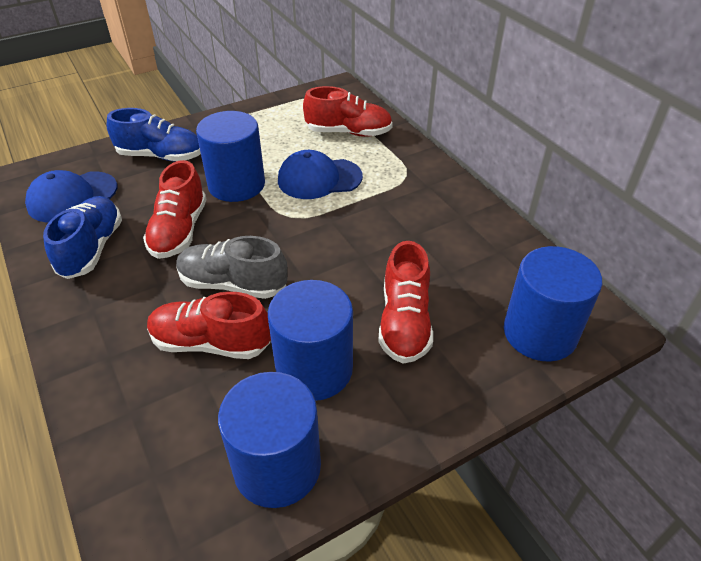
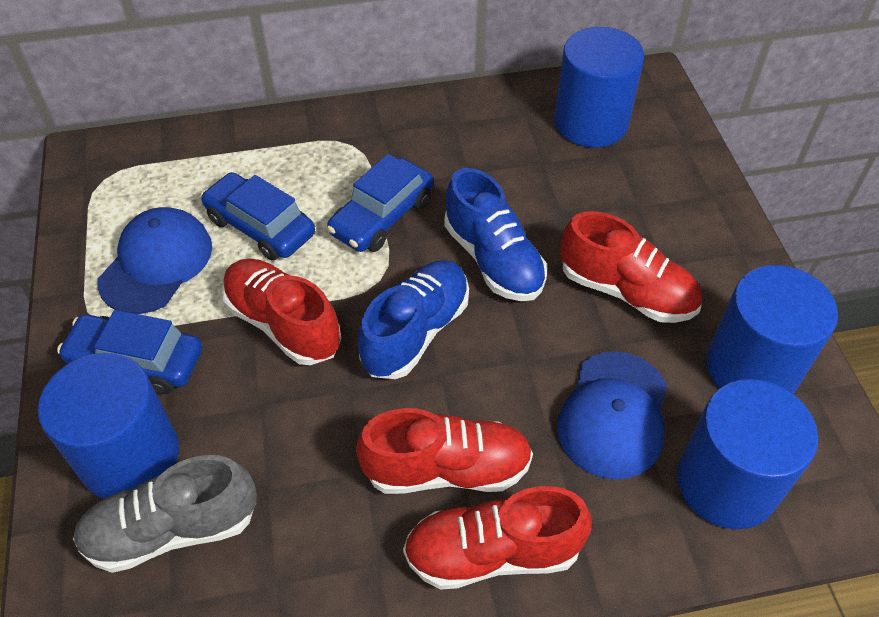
blue car: none = 0 -> [57,310,202,394] [201,172,315,261] [327,154,433,252] = 3

